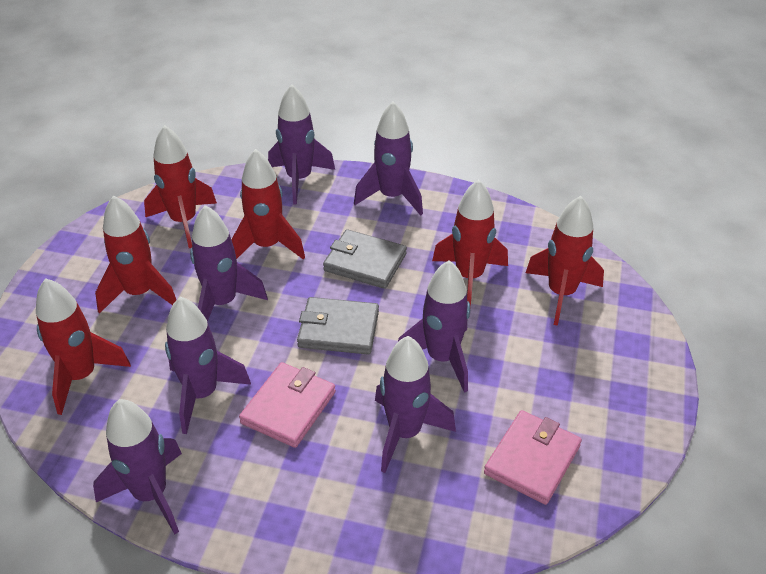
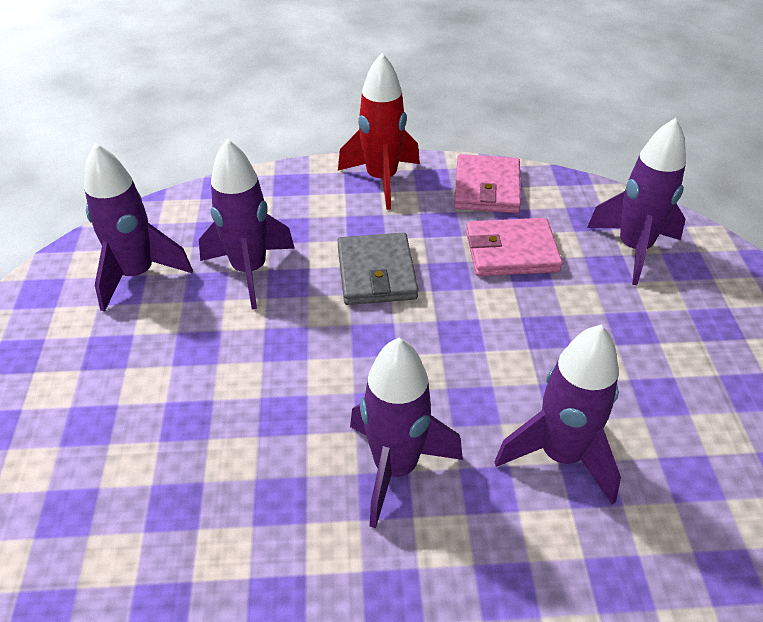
grey wallet: [297,297,379,355] [323,229,407,289] = 2 -> [337,232,418,305] = 1
purple rocket: [93,399,182,534] [165,296,251,434] [190,205,268,322] [268,84,335,204] [354,101,423,216] [375,336,456,473] [398,260,470,393] = 7 -> [84,143,193,312] [199,139,295,309] [350,338,463,528] [494,325,621,505] [587,118,686,285] = 5
red rocket: [36,278,131,415] [95,195,176,314] [144,125,217,248] [231,149,305,259] [432,180,508,308] [526,196,604,326] = 6 -> [338,53,420,210] = 1

